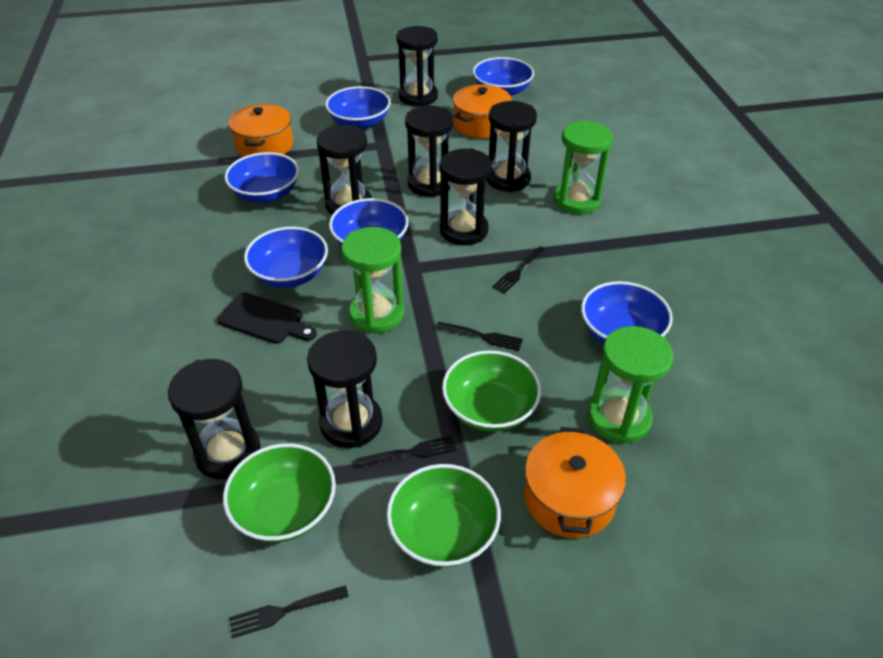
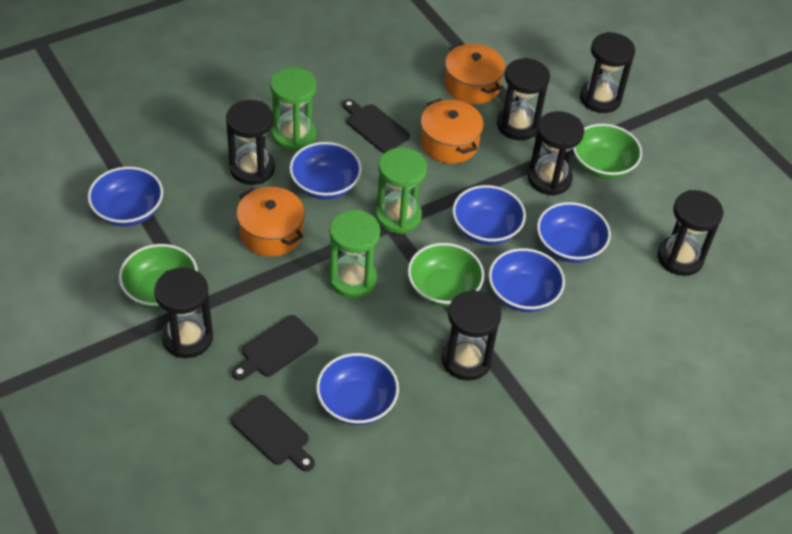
black cutting board: [217,292,317,344] = 1 -> [231,395,315,472] [232,315,318,380] [342,99,410,153] = 3
black fork: [229,585,349,638] [356,436,456,468] [436,322,523,351] [492,246,546,293] = 4 -> none = 0

